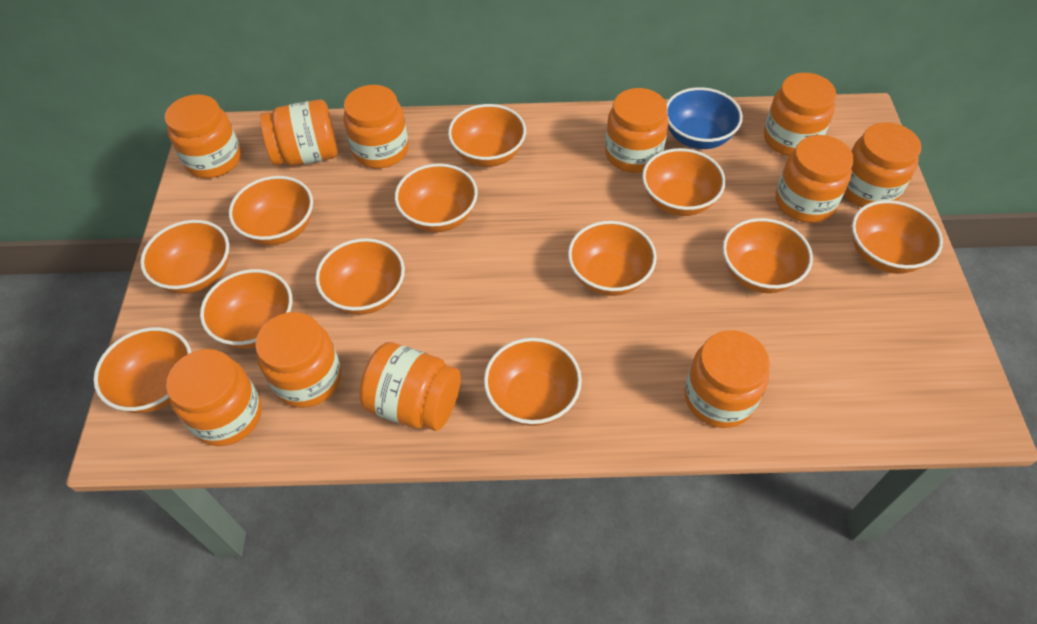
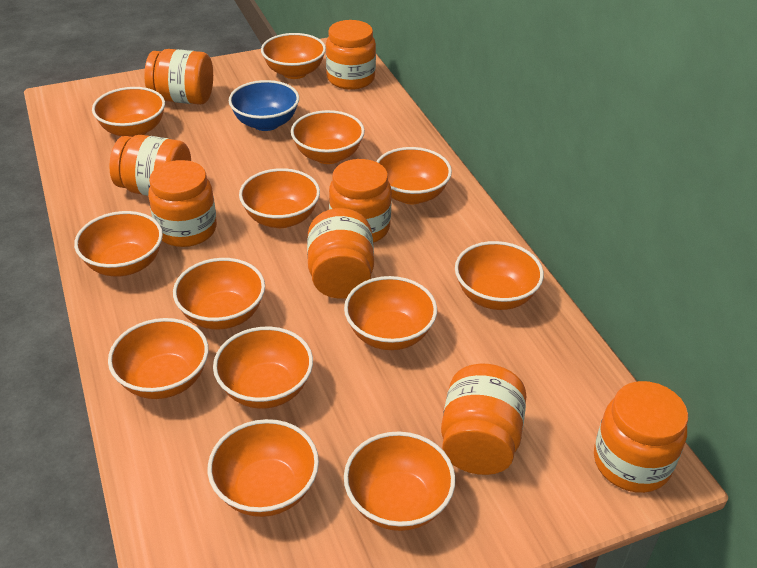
orange bowl: [93,327,192,413] [140,220,229,294] [200,269,292,348] [229,176,313,245] [315,238,405,315] [395,163,478,232] [448,104,526,167] [484,338,582,426] [568,221,657,296] [642,148,725,216] [723,218,813,293] [852,200,943,274] = 12 -> [74,211,163,277] [92,87,165,137] [108,318,209,399] [173,258,265,329] [208,419,319,517] [213,327,313,409] [239,168,320,228] [261,33,326,79] [291,110,365,164] [344,276,437,350] [344,431,456,531] [376,147,452,204] [455,241,544,310] = 13
orange jar: [165,94,241,178] [166,349,262,446] [255,312,342,408] [260,100,338,166] [343,85,409,168] [359,342,461,431] [605,88,669,173] [684,330,770,428] [764,73,836,156] [776,135,854,223] [844,122,921,207] = 11 -> [109,135,191,196] [144,49,213,105] [148,160,217,247] [307,208,374,298] [326,20,376,90] [329,159,392,243] [441,364,527,475] [594,381,688,493] = 8

